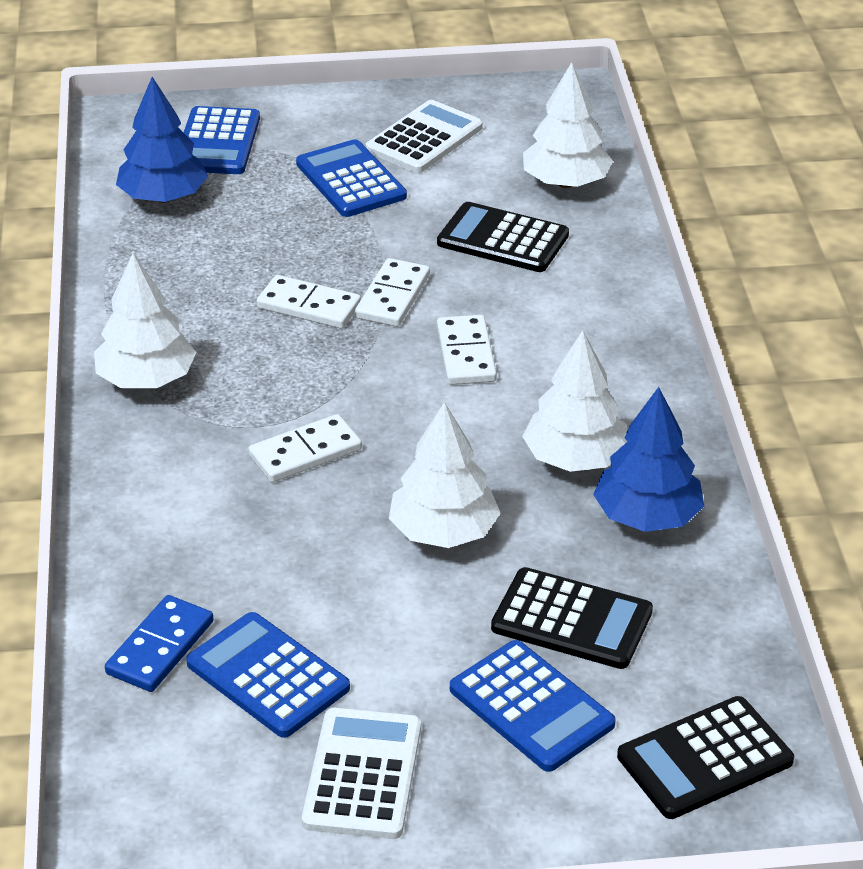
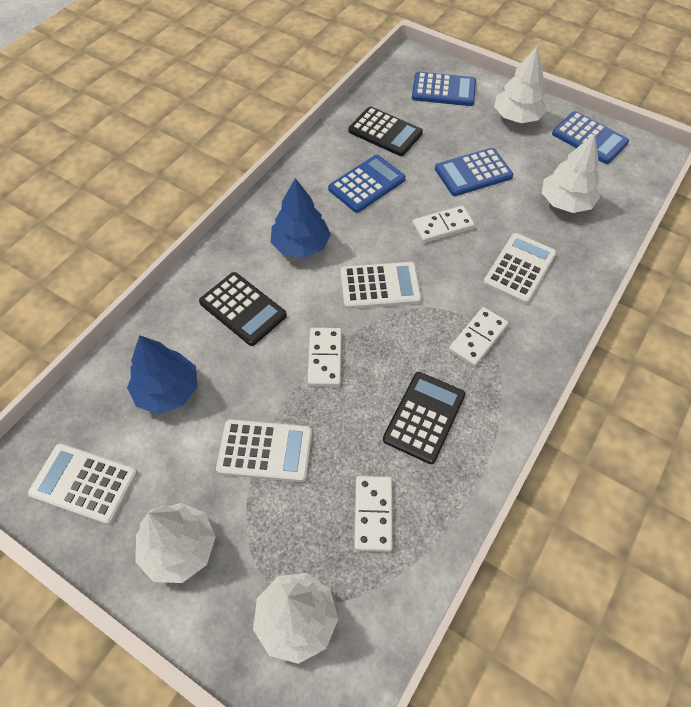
blue domino: [105,595,214,692] = 1 -> none = 0
white calculator: [302,708,421,839] [366,100,483,173] = 2 -> [28,443,138,525] [216,419,312,482] [340,262,422,309] [483,233,557,304] = 4

